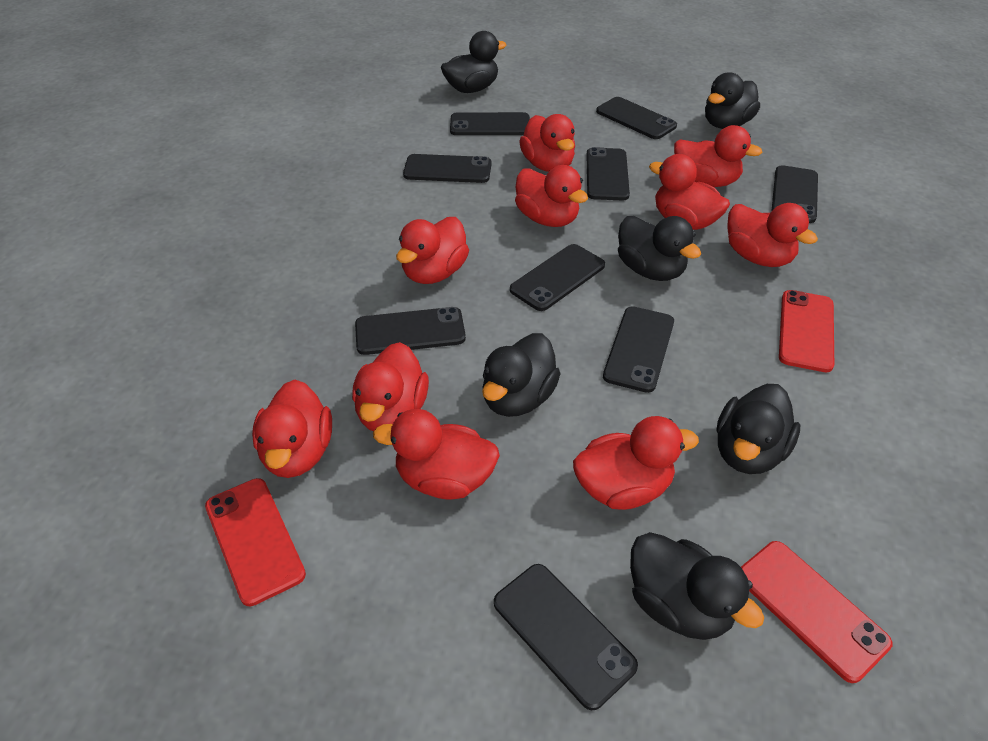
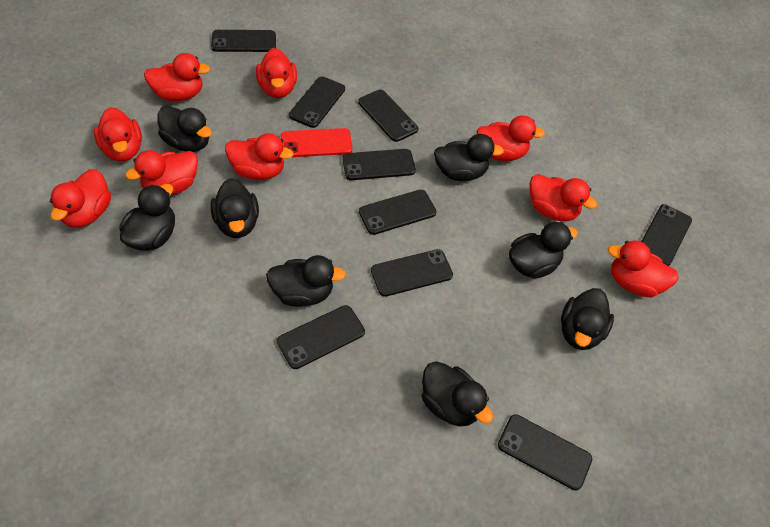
black duck: [441,31,506,93] [482,333,561,417] [618,216,701,281] [630,532,764,640] [705,72,760,129] [717,384,800,474] = 6 -> [119,184,175,251] [158,106,212,152] [211,178,259,238] [266,255,346,307] [422,361,493,426] [434,134,504,181] [509,222,578,278] [561,288,614,350] = 8
red duck: [252,380,332,478] [352,342,429,431] [373,409,500,500] [396,217,469,284] [515,165,588,227] [519,114,575,172] [573,416,699,510] [649,154,730,230] [674,125,763,187] [728,203,818,267] = 10 -> [50,169,111,228] [94,107,142,161] [126,150,198,195] [144,53,210,101] [225,133,293,180] [256,48,297,98] [477,115,545,161] [530,174,597,221] [608,241,679,297] = 9
red phone: [205,478,306,606] [741,541,892,683] [779,290,834,372] = 3 -> [281,128,352,157] = 1

